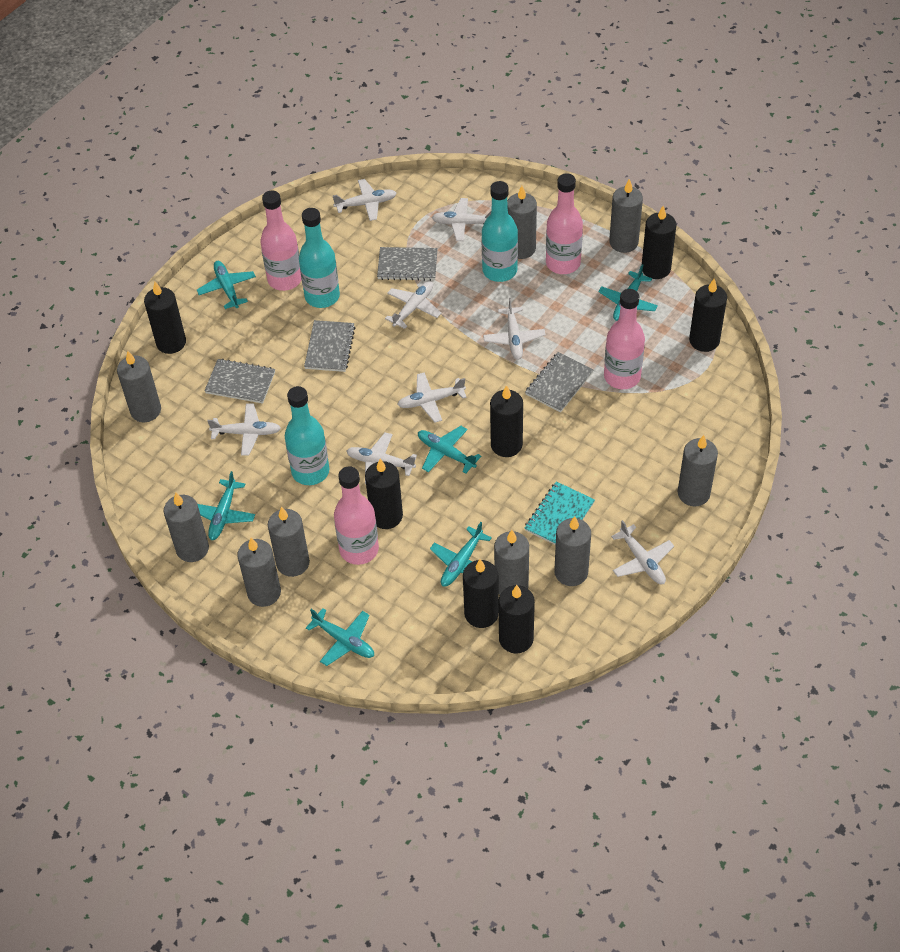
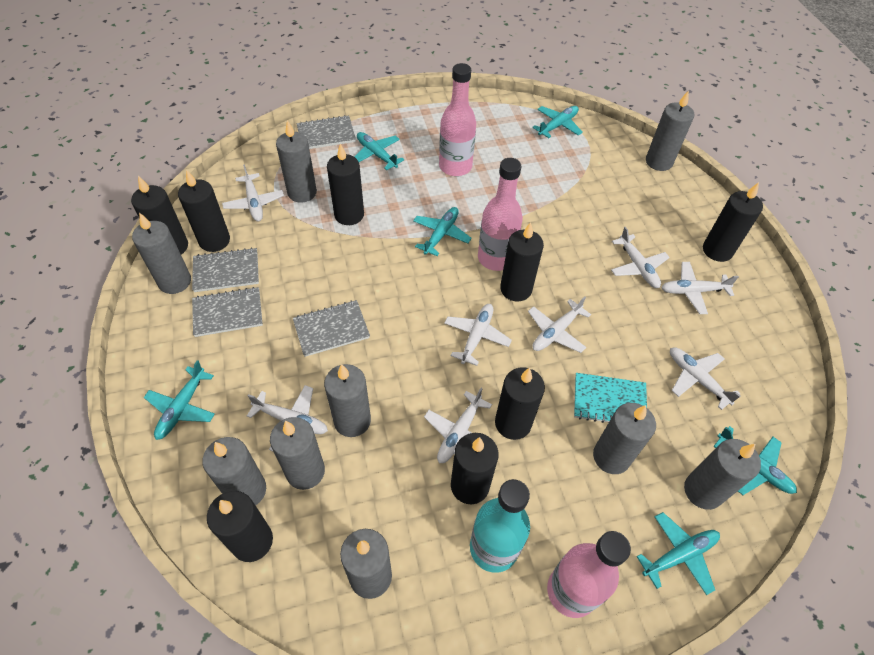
black candle: [144,282,186,354] [365,459,403,529] [463,559,499,628] [490,385,523,457] [499,585,535,654] [642,206,676,279] [689,279,727,352] = 7 -> [131,176,188,254] [178,169,230,252] [207,491,273,562] [327,143,364,225] [451,433,499,504] [495,367,545,440] [500,222,544,302] [703,182,763,262] = 8
pink bottle: [260,190,302,291] [334,466,379,565] [546,173,583,274] [604,289,645,389] = 4 -> [439,63,476,176] [478,158,523,271] [547,531,631,618] = 3
turquoise bottle: [285,386,330,485] [299,208,340,308] [481,181,518,282] = 3 -> [470,479,530,573] = 1

